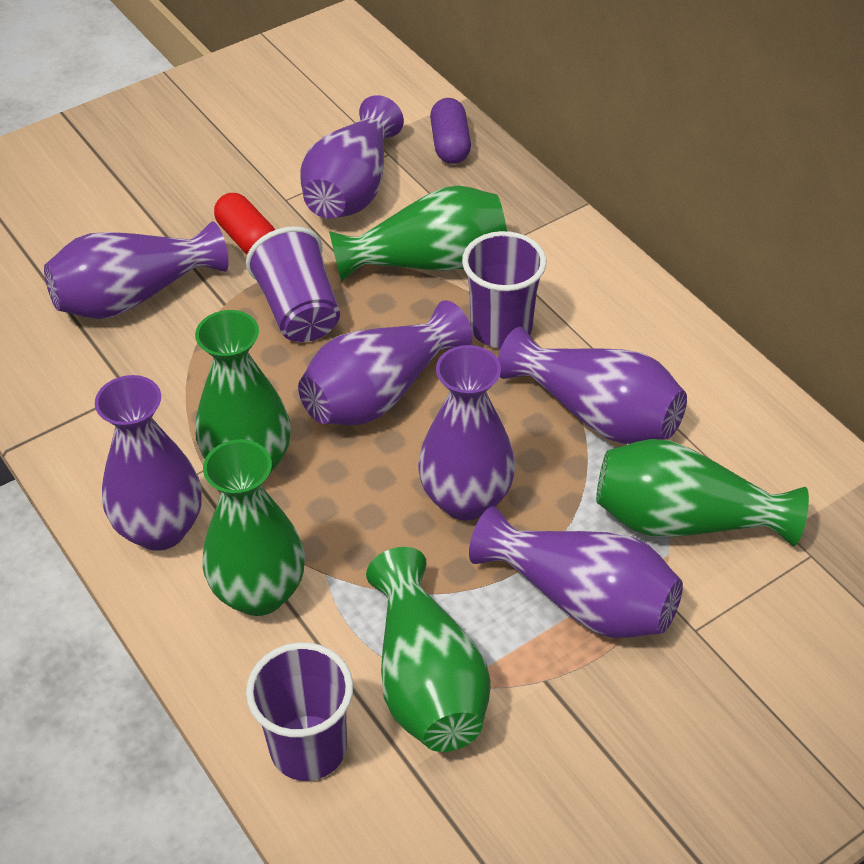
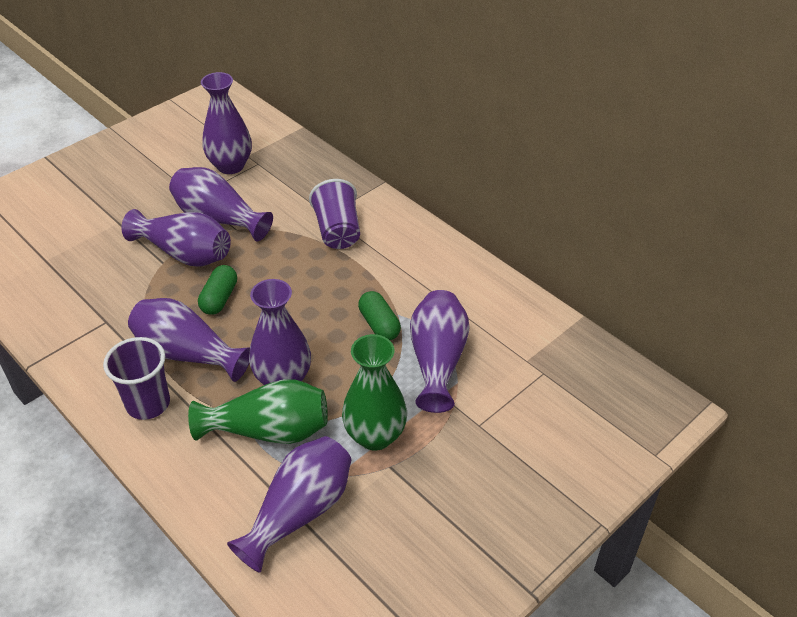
green capsule: none = 0 -> [198,265,237,315] [358,291,401,340] = 2
green vase: [195,310,291,476] [202,439,305,616] [329,186,507,282] [366,547,491,752] [596,439,809,546] = 5 -> [188,379,328,444] [342,334,407,451] = 2
purple capsule: [430,98,471,164] = 1 -> none = 0
purple cup: [246,226,340,342] [246,642,353,781] [462,231,546,348] = 3 -> [103,337,170,420] [309,179,360,249] = 2
red capsule: [214,193,275,254] = 1 -> none = 0

